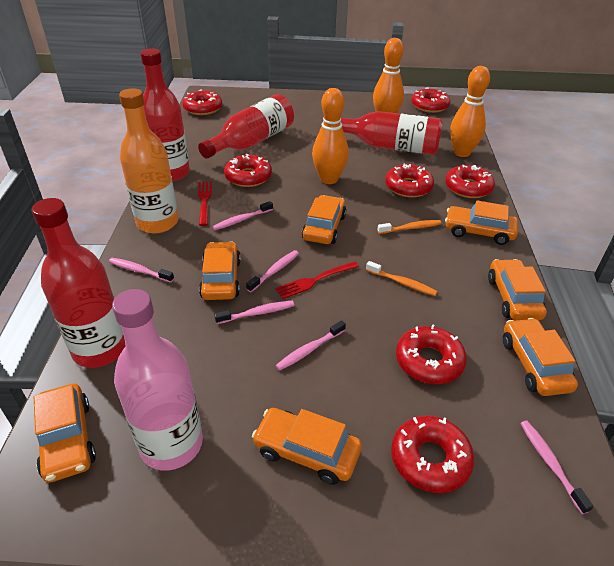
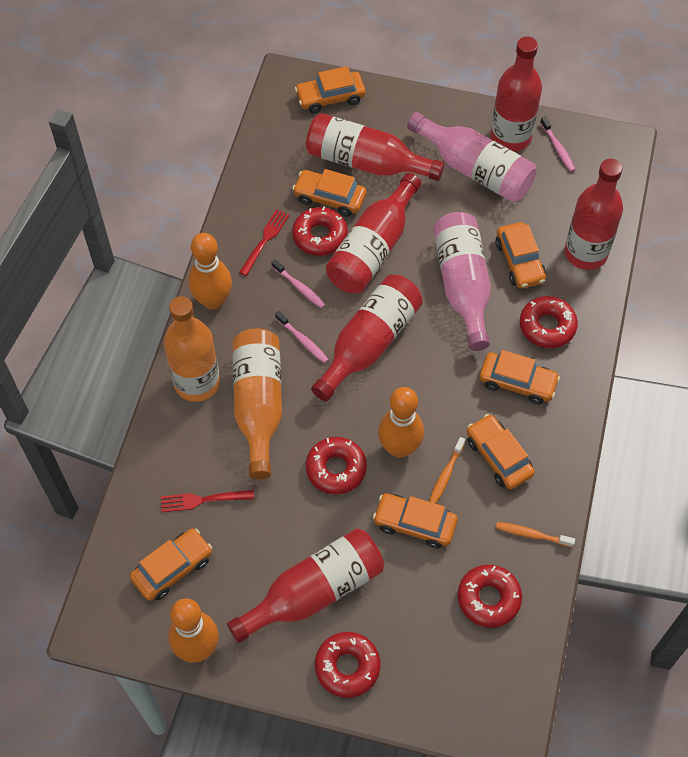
orange bottle: [119,88,178,233] = 1 -> [164,296,220,402] [233,328,282,480] = 2
pink bottle: [112,289,203,471] = 1 -> [407,112,537,202] [433,212,491,351] = 2
pink toothbrush: [109,258,174,283] [213,201,273,230] [214,301,294,324] [246,250,299,292] [275,320,346,371] [520,421,594,514] = 6 -> [271,259,326,309] [275,311,329,364] [540,116,576,172] = 3
red bottle: [31,198,125,368] [140,48,190,181] [198,94,294,159] [340,111,443,155] = 4 -> [227,528,384,643] [306,113,445,181] [311,275,423,401] [326,173,421,293] [490,37,542,152] [565,159,623,270] = 6
red donut: [182,89,222,115] [224,154,272,187] [385,164,434,198] [391,416,474,493] [396,324,467,384] [411,87,451,113] [445,165,495,198] = 7 -> [292,206,348,256] [306,437,367,494] [315,632,381,698] [458,565,522,628] [520,296,578,348] = 5

